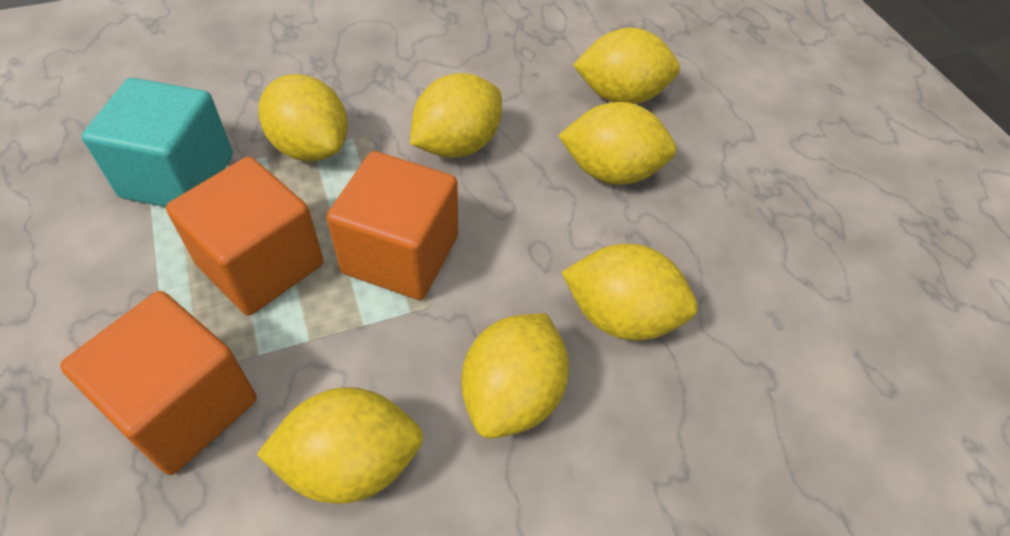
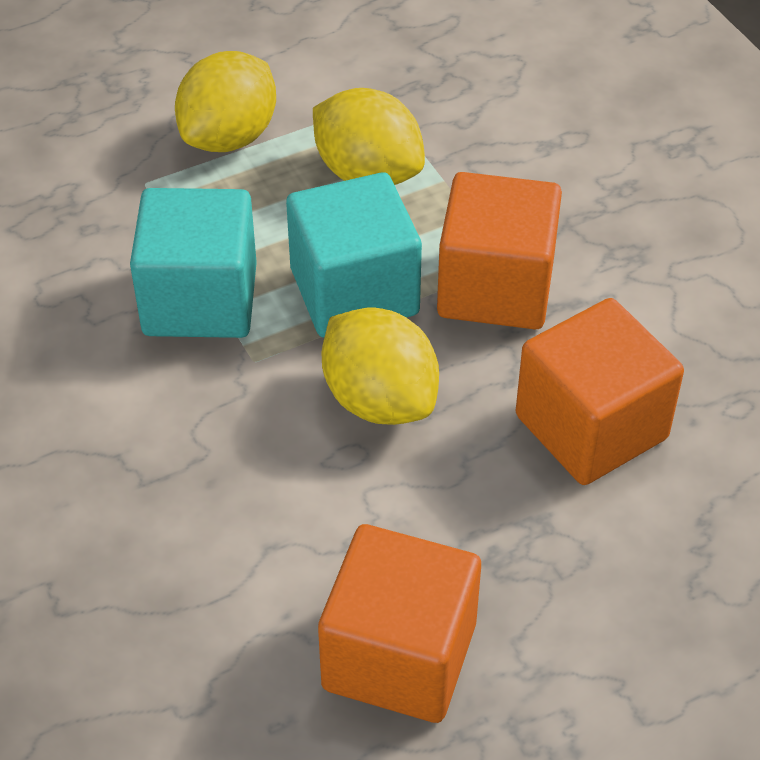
turquoise cube: [82,78,233,207] = 1 -> [130,188,257,338] [286,172,422,337] = 2
yellow lemon: [257,387,423,504] [258,74,348,162] [410,73,502,158] [461,313,569,439] [558,102,676,185] [562,244,698,341] [573,28,680,104] = 7 -> [175,51,276,152] [313,88,425,185] [322,308,439,425] = 3

